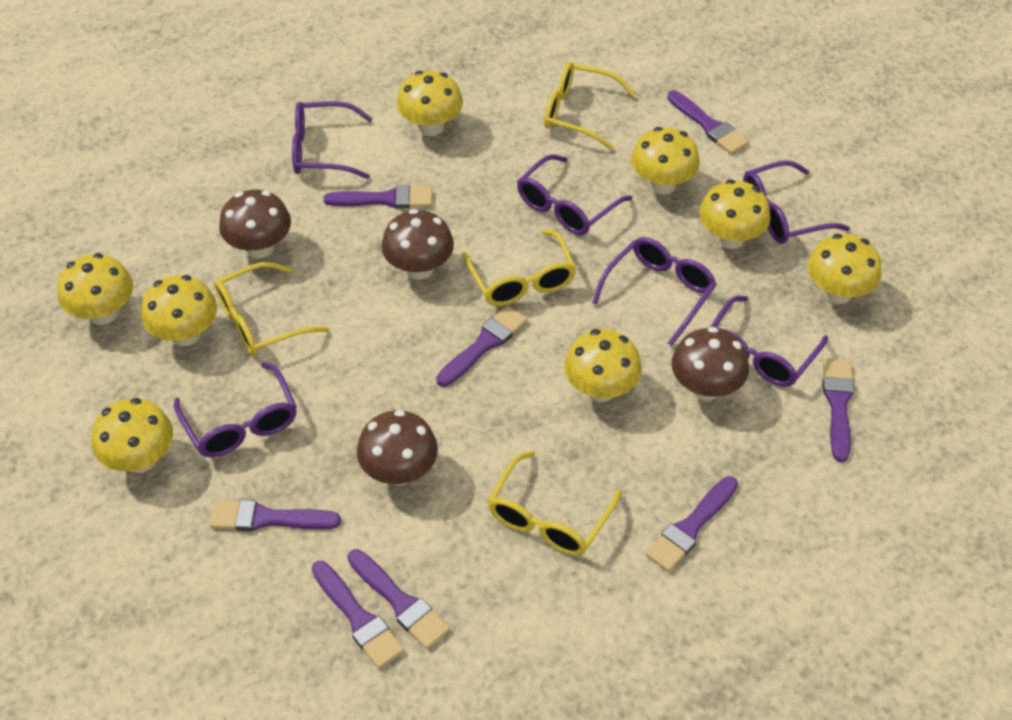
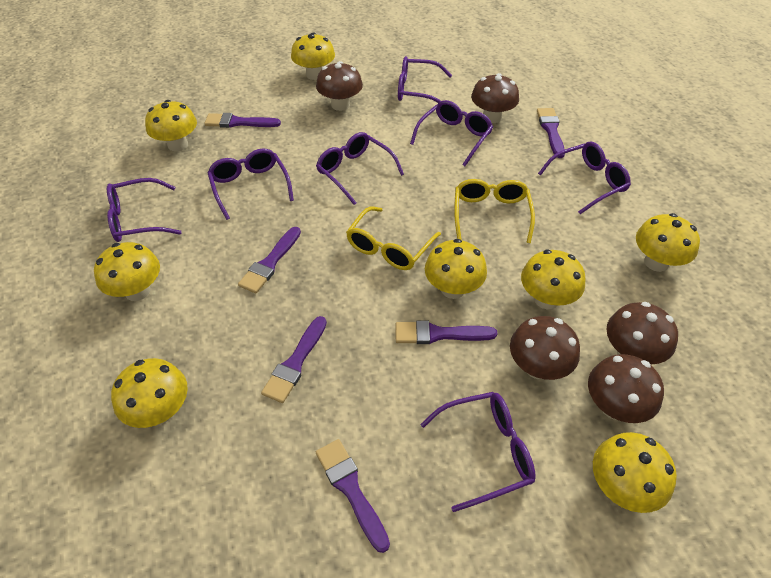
brown mushroom: [219,190,291,258] [357,410,438,485] [381,209,454,280] [672,327,749,401] = 4 -> [316,61,363,111] [471,73,519,123] [510,316,580,380] [588,354,664,423] [606,302,678,364] = 5
purple brush: [209,500,341,531] [312,561,404,669] [323,185,432,209] [348,549,450,649] [436,305,527,387] [645,476,738,572] [667,90,749,154] [823,359,854,462] = 8 -> [204,113,281,128] [238,227,301,293] [261,316,327,403] [316,439,390,553] [395,321,497,344] [537,108,565,158] = 6
purple glasses: [174,363,297,457] [292,101,373,179] [517,154,632,235] [592,237,717,346] [710,296,828,387] [743,160,850,244] = 6 -> [107,178,182,242] [207,148,294,220] [316,132,404,205] [398,56,452,103] [410,100,493,166] [420,392,536,512] [538,141,631,214] = 7
yellow glasses: [214,262,329,356] [461,229,577,306] [488,451,622,555] [544,62,636,150] = 4 -> [346,206,441,270] [454,179,535,243] = 2

